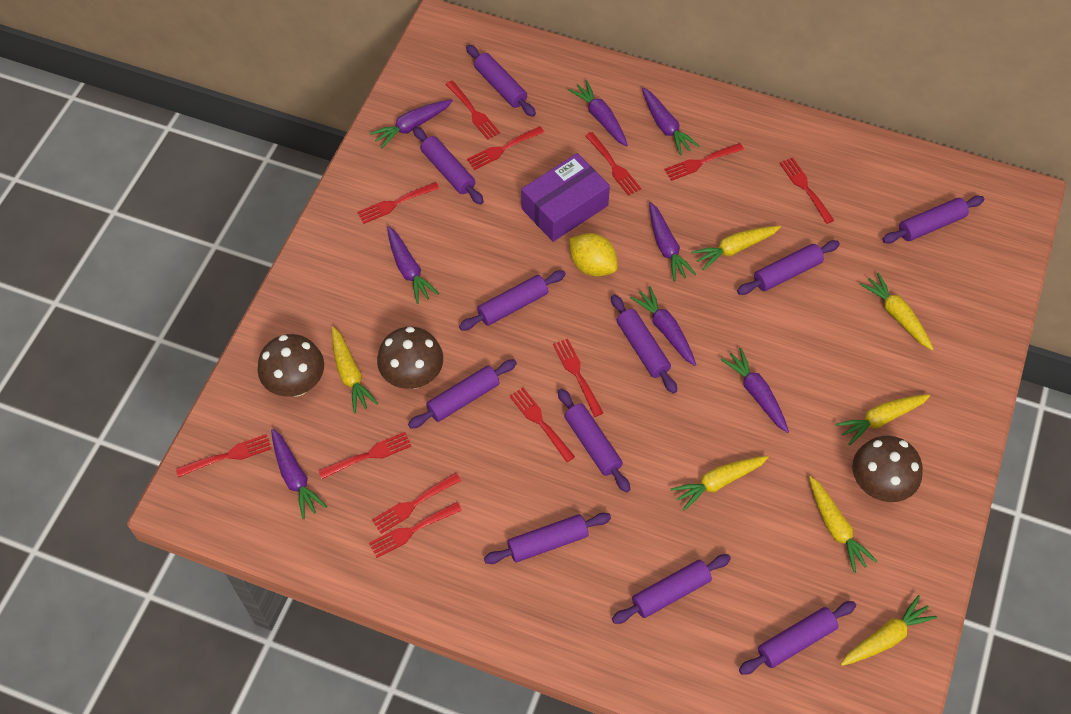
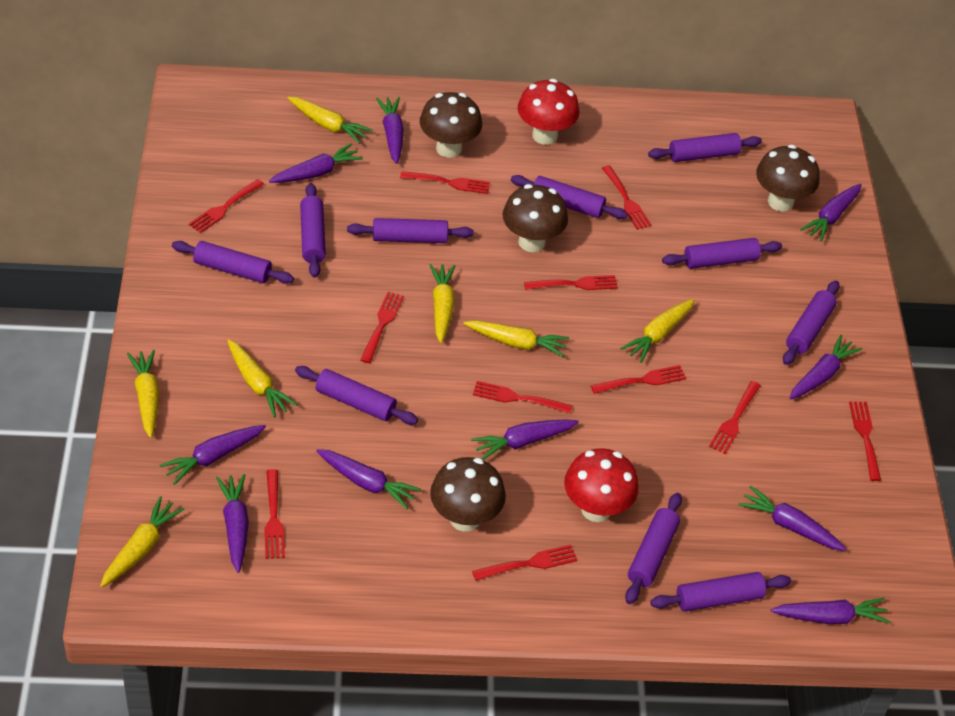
brown mushroom: [258,334,324,397] [377,327,443,389] [852,436,923,502] = 3 -> [420,92,482,158] [430,457,506,532] [503,184,568,252] [756,145,820,212] = 4
purple box: [521,153,610,242] = 1 -> none = 0
purple carrot: [271,429,327,519] [370,99,453,149] [387,226,439,304] [568,80,628,146] [630,286,696,366] [642,88,699,156] [649,202,696,282] [720,348,789,433] = 8 -> [160,425,266,485] [216,474,249,573] [269,143,363,183] [316,449,421,509] [376,97,404,164] [471,419,579,460] [738,485,846,551] [771,598,890,624] [789,335,862,399] [800,184,862,242] = 10
purple rolling pin: [408,359,517,429] [413,127,484,205] [459,270,566,330] [466,45,536,117] [484,513,611,564] [558,388,630,493] [611,294,677,394] [612,554,731,624] [737,240,840,295] [739,601,856,675] [882,196,984,243] = 11 -> [172,241,294,284] [295,366,418,425] [300,183,326,278] [347,218,474,243] [511,175,628,219] [625,493,682,604] [648,133,762,162] [650,572,791,611] [662,238,782,269] [783,281,840,365] = 10
red fork: [176,434,271,477] [318,432,412,479] [357,182,440,224] [369,502,462,558] [372,473,461,534] [445,81,500,140] [467,126,544,170] [509,387,575,462] [553,338,603,417] [585,132,641,196] [664,143,744,181] [779,157,834,224] = 12 -> [189,179,264,233] [264,469,285,559] [360,292,404,363] [400,171,490,194] [472,545,578,581] [473,381,572,413] [524,275,618,290] [591,365,686,394] [602,165,652,230] [709,381,761,454] [849,401,881,481] = 11
red mushroom: none = 0 -> [518,79,579,145] [564,448,639,522] = 2
yellow lemon: [569,233,618,277] = 1 -> none = 0

